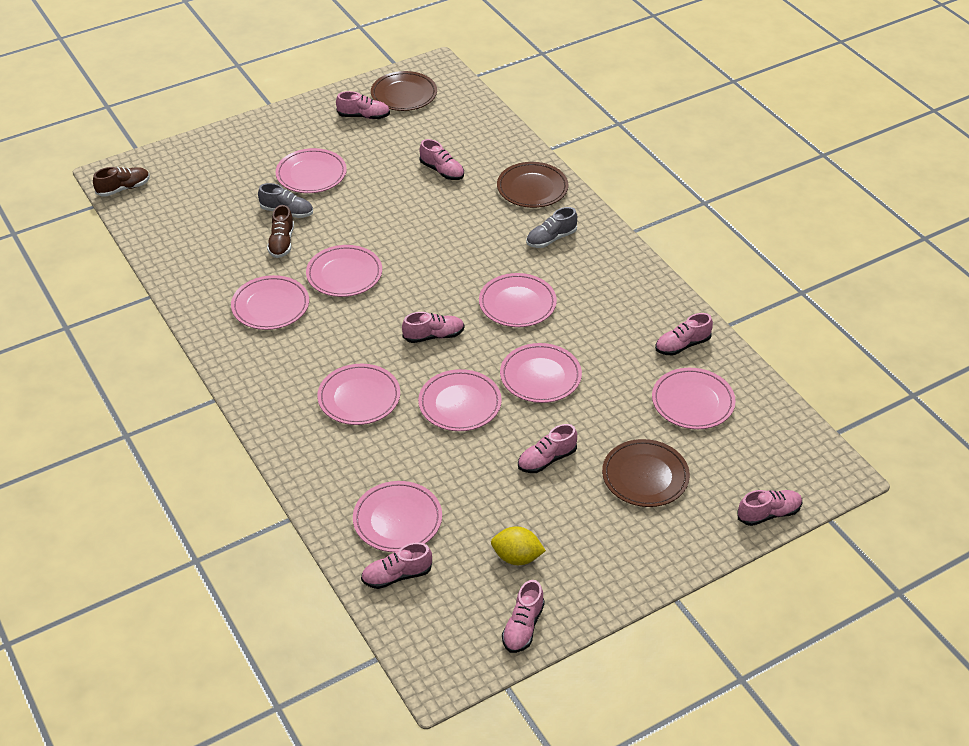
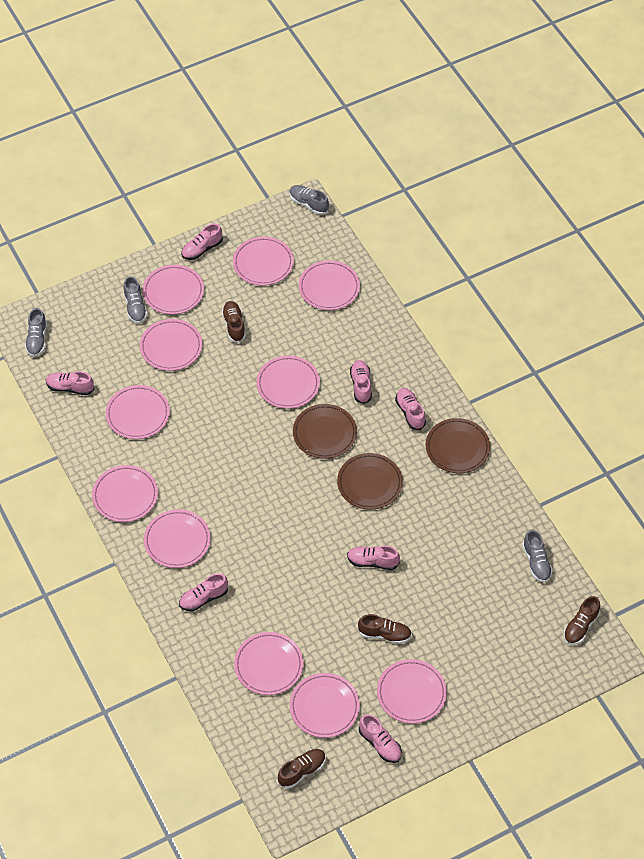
brown shoe: [93,167,150,197] [267,205,294,258] = 2 -> [222,301,246,343] [278,749,326,789] [358,614,412,644] [563,596,600,645] = 4
grey shoe: [258,183,313,218] [526,207,577,248] = 2 -> [25,308,47,357] [123,276,147,324] [289,185,329,215] [522,530,553,582] = 4
pink plate: [231,275,309,330] [275,148,347,193] [306,245,382,297] [317,364,400,425] [353,481,442,552] [418,369,502,431] [479,273,557,327] [500,343,582,403] [652,368,736,429] = 9 -> [92,465,158,522] [106,385,170,439] [140,319,202,371] [143,265,204,315] [144,509,210,568] [233,237,294,286] [234,632,303,695] [257,356,320,409] [290,673,360,738] [299,261,360,310] [377,659,447,724] = 11
pink shoe: [336,91,390,119] [361,543,432,589] [402,312,465,343] [419,139,464,180] [502,580,545,653] [518,424,577,473] [655,313,713,356] [738,490,802,526] = 8 -> [46,371,94,395] [179,574,228,611] [181,224,223,260] [347,546,400,570] [350,360,372,404] [359,714,402,763] [395,388,426,430] = 7
yellow lemon: [491,527,546,565] = 1 -> none = 0

